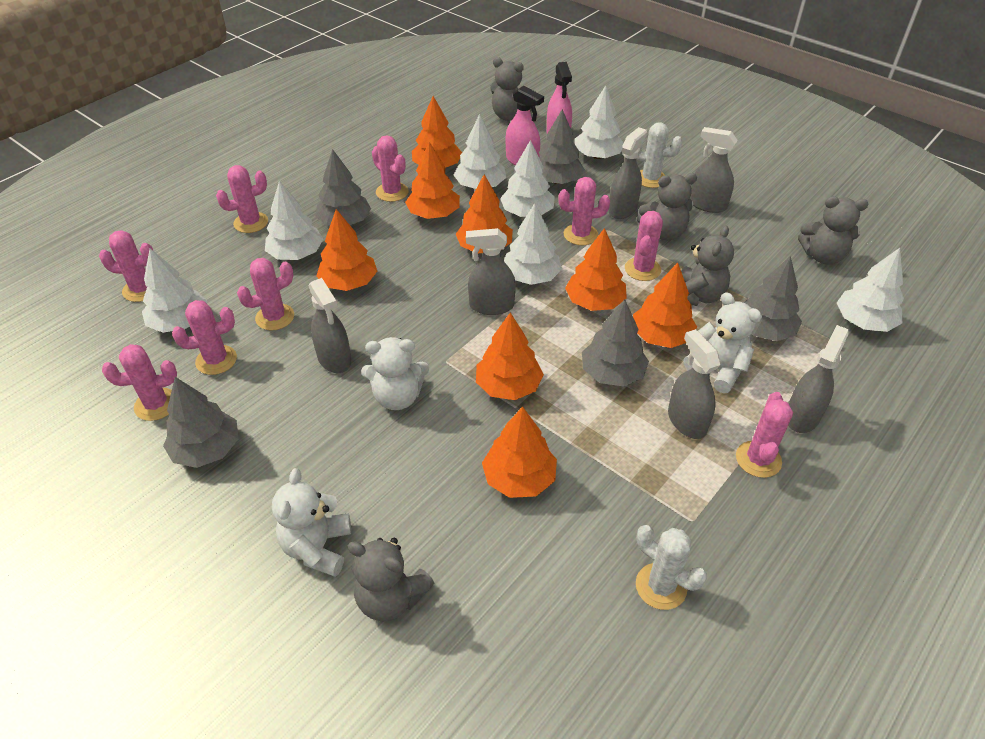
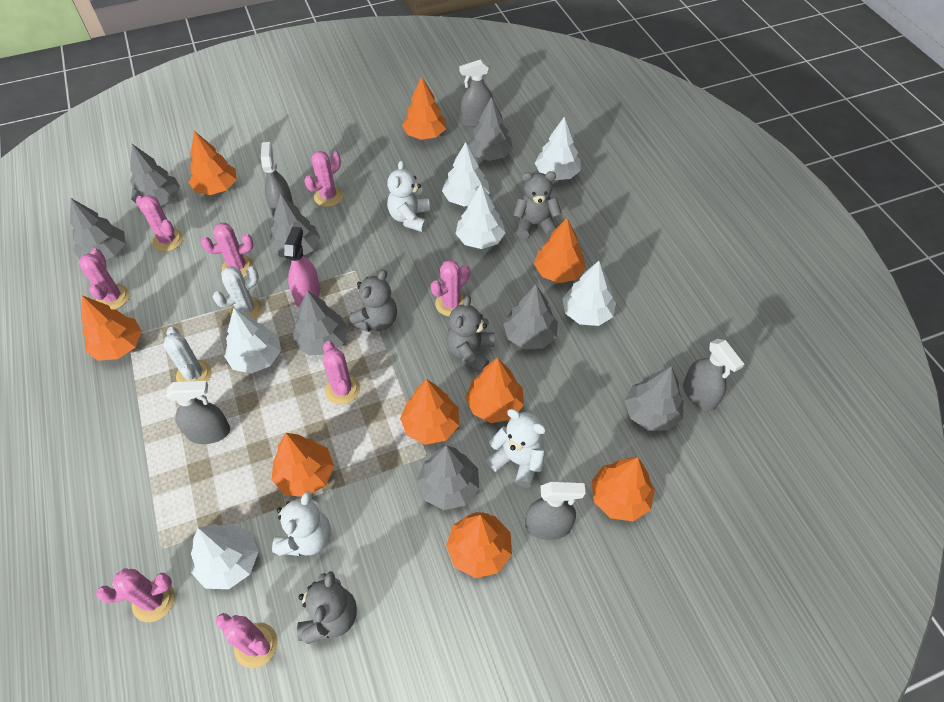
grey spray bottle: [309,278,351,373] [466,228,516,315] [609,127,647,219] [668,329,721,439] [690,127,738,213] [788,325,849,433] = 6 -> [166,381,230,444] [261,142,293,218] [459,59,493,127] [525,482,586,540] [683,339,744,411] = 5
grey teddy bear: [348,538,434,621] [491,57,532,121] [637,173,697,240] [681,225,734,306] [798,196,869,265] = 5 -> [297,571,357,644] [347,270,397,332] [446,295,495,372] [513,171,562,239] = 4
grey tree: [163,377,239,468] [315,149,371,226] [539,109,585,184] [582,300,649,387] [743,256,802,341] = 5 -> [70,198,126,260] [130,144,180,206] [269,193,320,258] [293,290,348,355] [417,445,479,510] [468,97,513,161] [503,284,558,349] [625,366,683,431] = 8
orange tree: [316,209,377,291] [405,142,460,219] [412,96,462,168] [456,174,513,253] [476,312,544,400] [482,407,557,498] [565,228,627,311] [633,263,697,348] = 8 -> [82,295,142,361] [189,131,237,195] [272,433,334,497] [400,379,459,445] [402,76,446,140] [446,512,512,578] [466,357,524,423] [534,218,586,283] [591,457,655,521] = 9
pink cactus: [99,230,153,302] [102,344,177,421] [172,300,237,375] [216,165,268,233] [237,258,294,331] [372,135,408,202] [558,177,610,245] [625,211,663,281] [736,392,793,478] = 9 -> [79,248,130,310] [96,568,175,622] [136,195,183,252] [201,223,254,277] [216,613,278,668] [304,151,343,207] [323,341,360,404] [431,260,470,316] = 8
pink spray bottle: [506,86,544,165] [547,62,572,133] = 2 -> [284,227,320,307] = 1
white tree: [142,249,207,333] [265,181,323,260] [454,114,506,189] [500,140,555,217] [504,203,562,285] [575,85,624,159] [837,248,904,332] = 7 -> [191,524,259,589] [224,308,281,374] [442,142,490,206] [456,184,506,249] [535,117,581,180] [562,261,616,326] = 6

